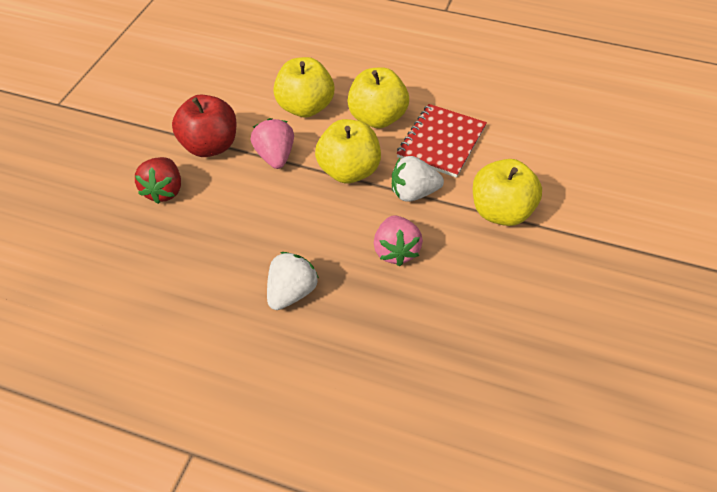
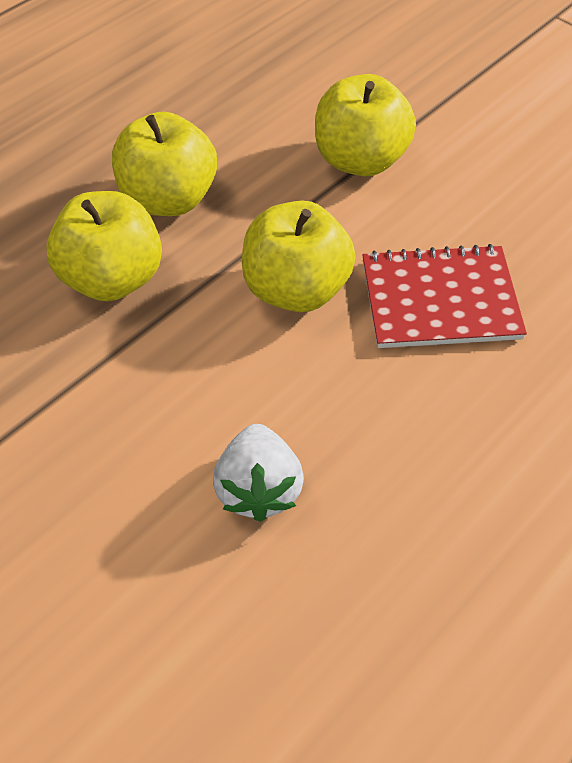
pink strawberry: [251,118,294,169] [374,216,423,266] = 2 -> none = 0
red apple: [172,95,236,157] = 1 -> none = 0
red strawberry: [135,157,181,204] = 1 -> none = 0
white strawberry: [267,252,319,310] [392,156,444,202] = 2 -> [213,424,304,522] = 1

